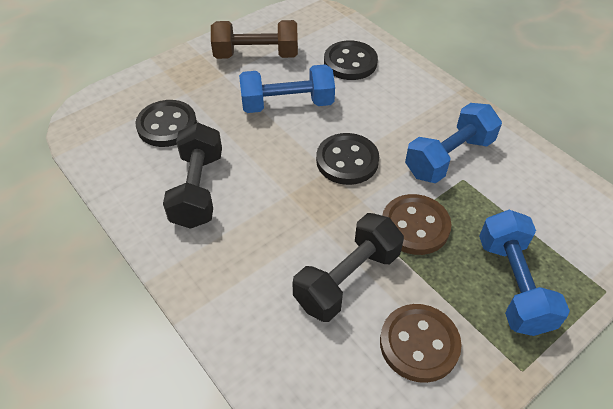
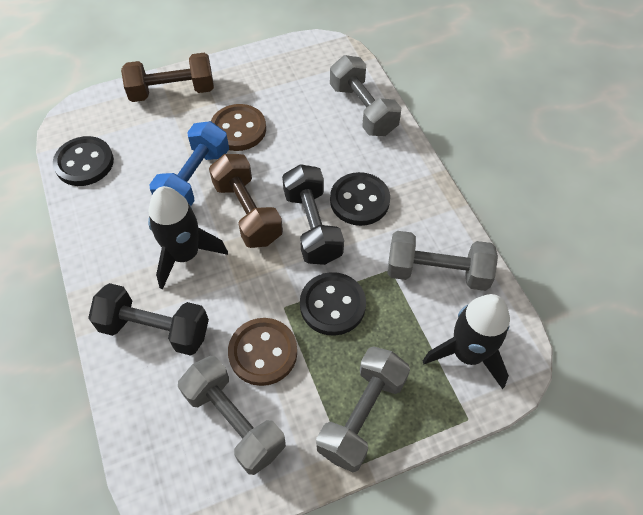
black rocket: none = 0 -> [148,186,228,289] [423,294,510,389] = 2
blue dumbbell: [239,64,335,113] [405,103,502,183] [479,210,570,336] = 3 -> [149,121,229,206] = 1
brown dumbbell: [211,20,298,59] = 1 -> [121,53,214,102] [209,154,283,248] = 2
grey dumbbell: none = 0 -> [178,356,286,475] [316,346,410,472] [330,55,401,136] [387,231,498,291] = 4

